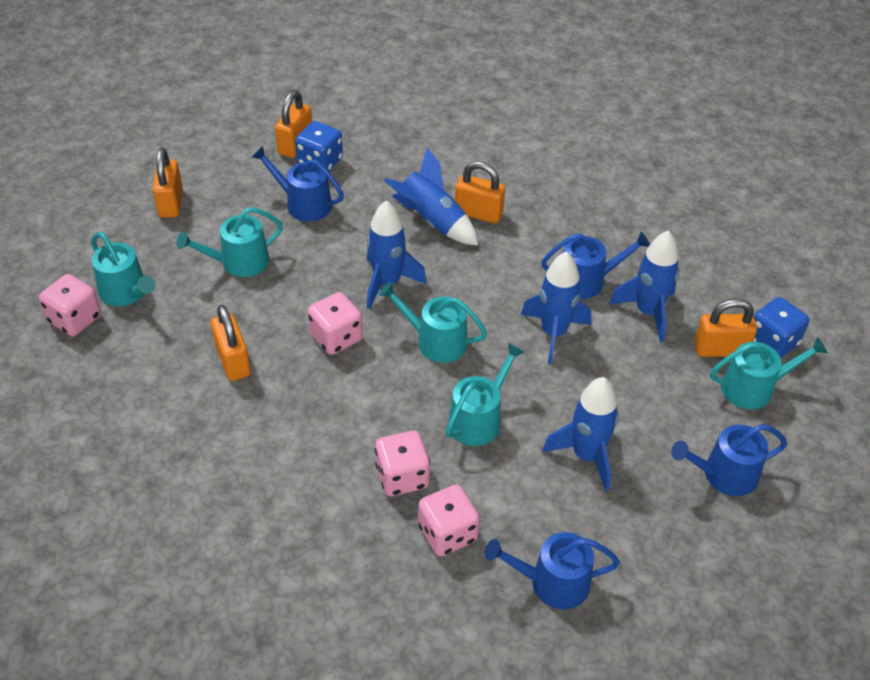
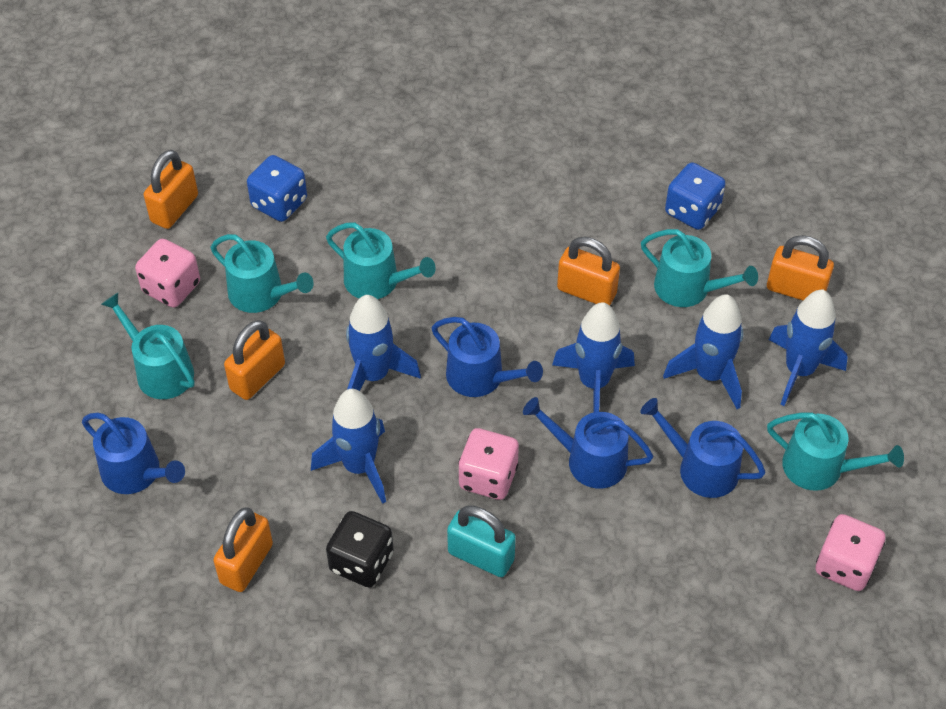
black dice: none = 0 -> [326,511,394,588] = 1
pink dice: [39,274,101,336] [308,292,363,355] [375,431,430,496] [418,485,480,556] = 4 -> [135,238,200,308] [458,428,519,500] [816,514,885,591] = 3
turquoise padlock: none = 0 -> [447,505,516,577] = 1

